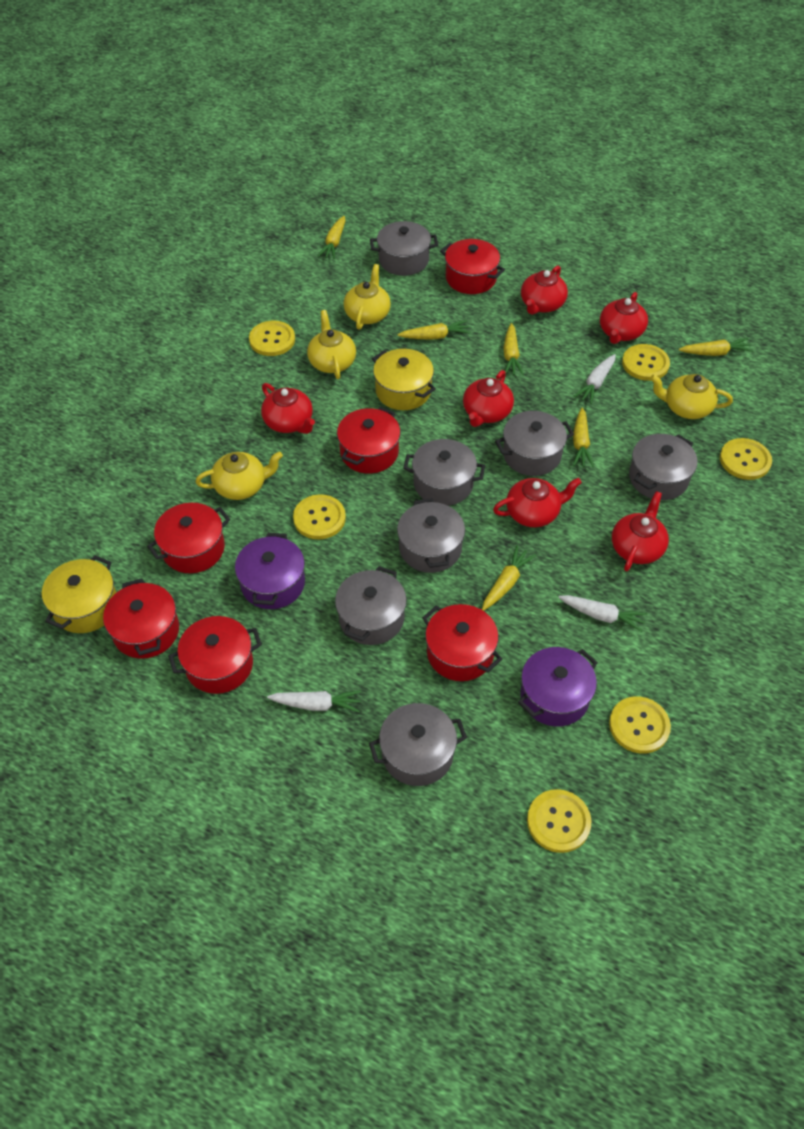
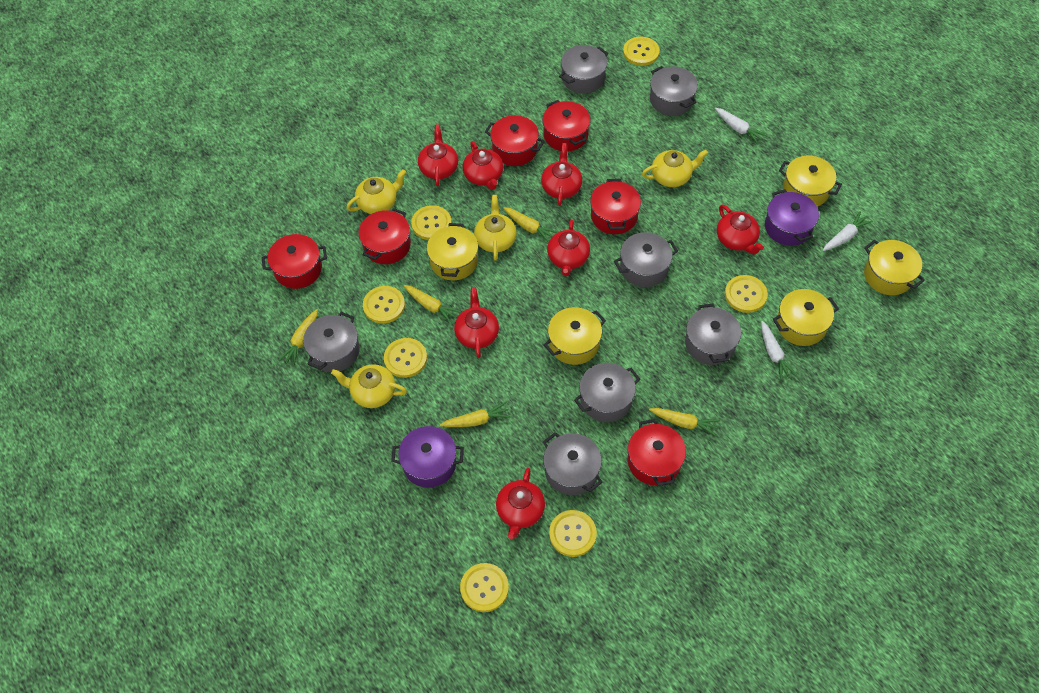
red teapot: [261,383,315,434] [463,370,514,427] [493,478,582,527] [521,266,568,315] [600,292,648,344] [612,491,669,571] = 6 -> [418,124,458,186] [454,287,499,358] [463,141,503,190] [496,468,545,539] [541,143,582,206] [547,220,590,276] [717,205,764,255] = 7
yellow button: [249,321,295,356] [293,494,346,539] [527,789,591,853] [609,696,671,754] [622,344,670,381] [720,438,772,480] = 6 -> [363,286,405,324] [384,338,427,378] [411,205,452,240] [460,563,509,612] [549,510,597,557] [623,37,660,66] [725,275,768,313] = 7
yellow carrot: [318,216,345,259] [398,320,471,340] [482,545,536,611] [503,323,524,375] [573,408,594,467] [679,338,753,356] = 6 -> [278,309,318,366] [404,285,461,324] [440,402,511,427] [503,207,558,243] [649,408,720,436] = 5
yellow pot: [42,555,117,633] [372,349,436,410] = 2 -> [427,223,478,280] [544,307,606,365] [773,289,839,346] [779,156,842,206] [864,240,925,295] = 5

